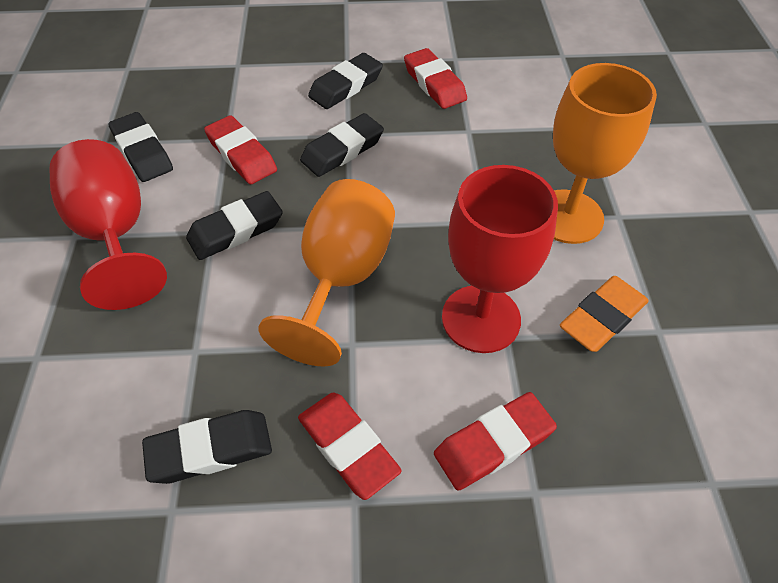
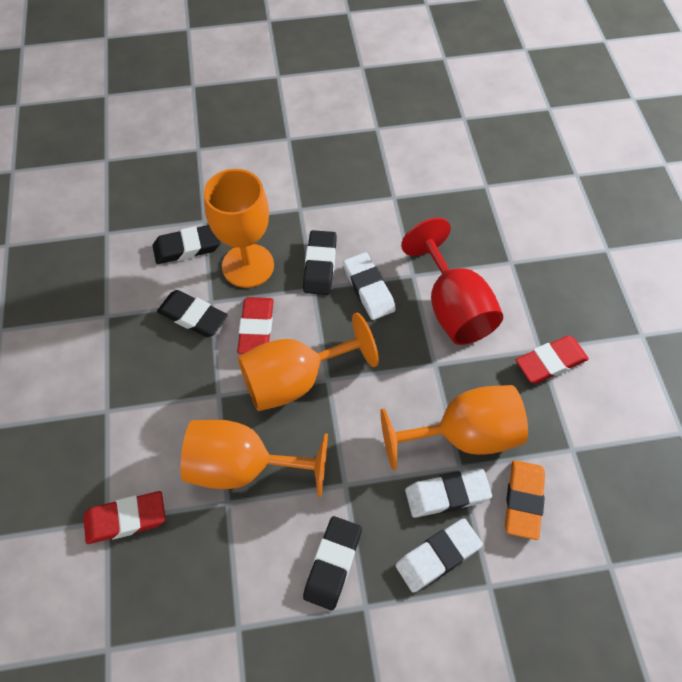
black eraser: [108,112,173,182] [142,410,272,484] [186,191,283,260] [300,113,384,177] [308,53,383,109] = 5 -> [153,225,221,264] [157,290,228,337] [303,230,337,295] [303,516,362,610] = 4
orange goblet: [258,179,395,367] [553,63,657,244] = 2 -> [181,419,328,497] [204,169,274,288] [238,313,379,411] [380,385,528,470] = 4
red eraser: [204,115,277,184] [298,393,402,500] [404,48,467,109] [434,392,557,491] = 4 -> [83,491,166,544] [237,297,274,354] [516,336,589,384] = 3
red goblet: [49,139,167,310] [442,165,558,353] = 2 -> [401,218,503,345] = 1
white eraser: none = 0 -> [343,252,396,320] [395,518,483,593] [405,468,492,518] = 3

